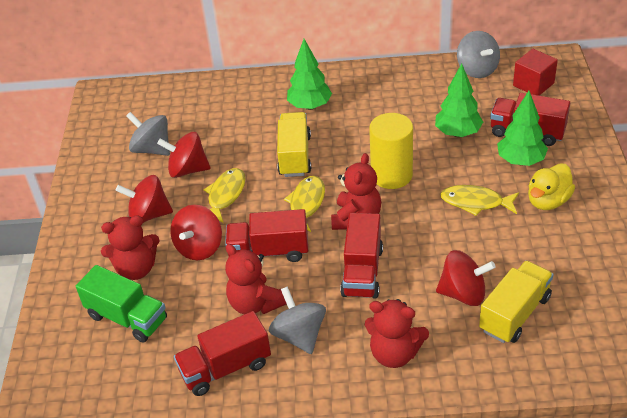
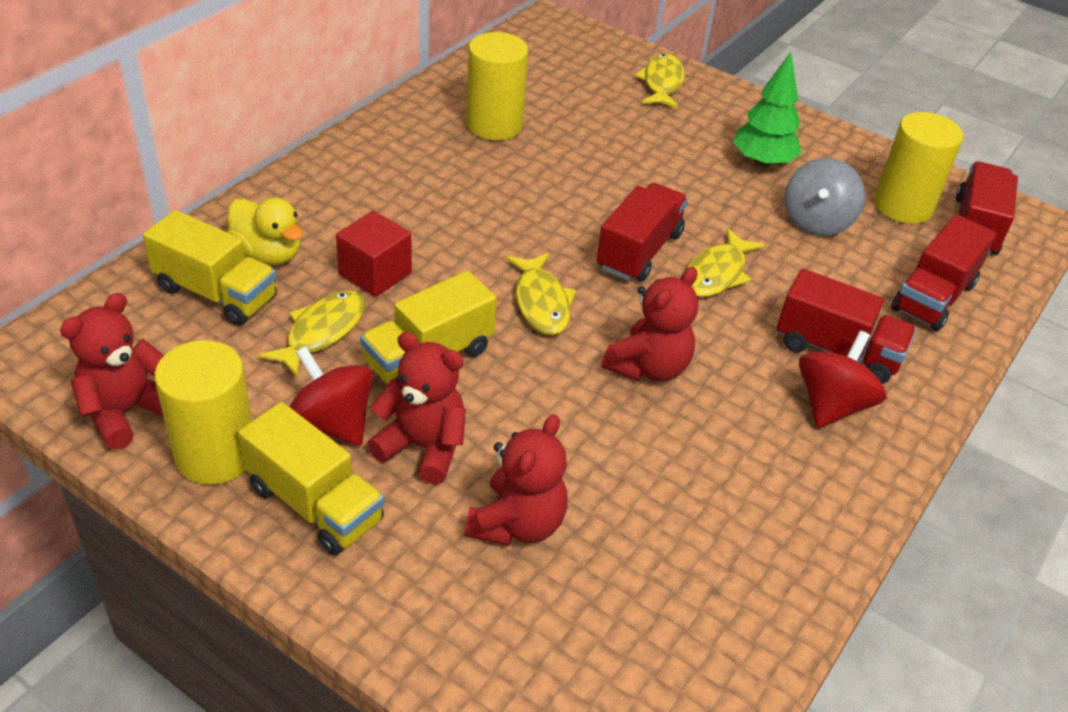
green tree: [287,39,332,110] [435,63,483,137] [497,91,548,166] = 3 -> [733,52,802,167] = 1
green truck: [76,265,167,343] = 1 -> none = 0
grey spinning top: [126,112,170,156] [268,286,326,354] [457,31,500,78] = 3 -> [785,158,865,236] = 1
red spinning top: [116,175,173,223] [157,132,211,178] [170,205,222,260] [436,250,496,306] = 4 -> [289,346,373,446] [799,331,887,428] = 2
yellow cylinder: [369,113,413,189] = 1 -> [154,340,252,484] [466,32,528,140] [874,112,963,224] = 3
yellow fish: [203,168,246,223] [284,176,325,232] [440,185,519,216] = 3 -> [258,290,366,377] [506,253,576,335] [635,53,685,108] [686,228,765,297] = 4
yellow truck: [277,112,311,177] [479,261,553,343] = 2 -> [143,210,277,326] [238,402,384,556] [360,271,497,384] = 3

